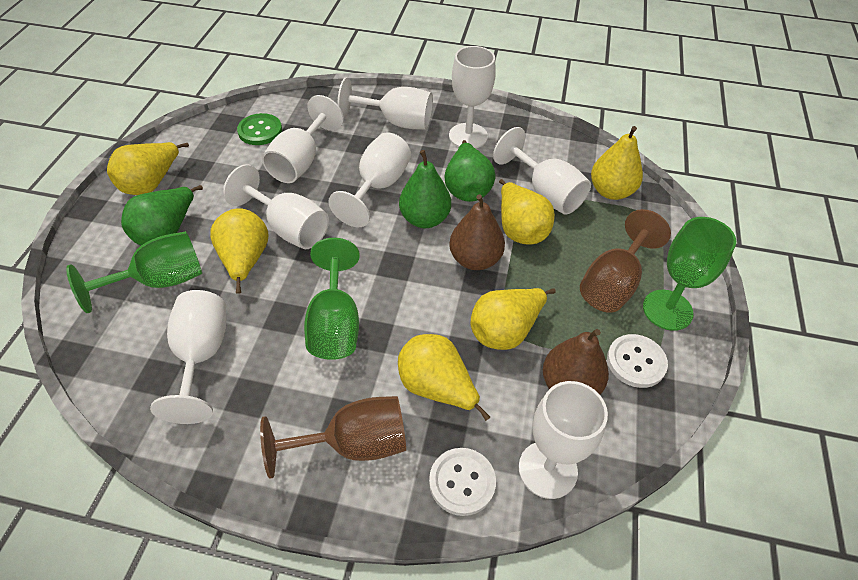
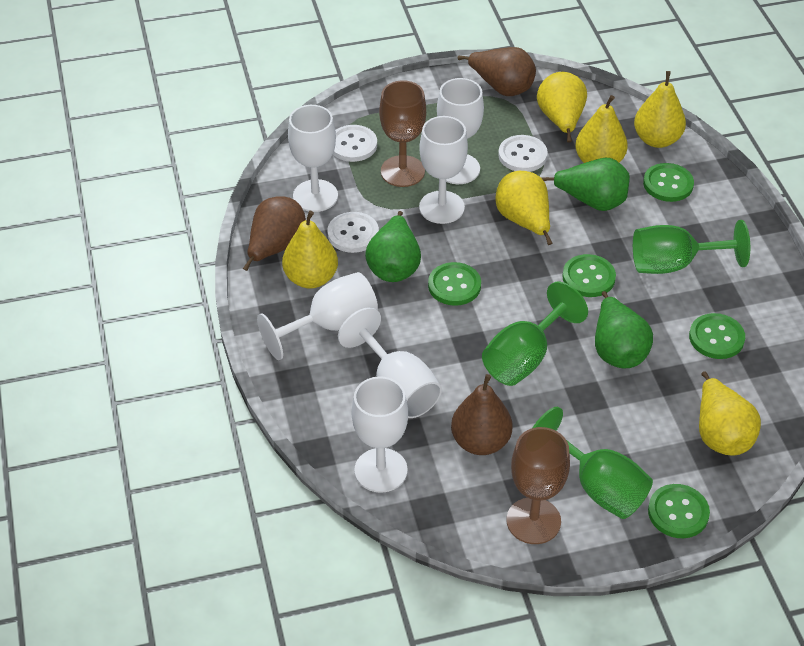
brown pear: [449,194,505,270] [543,329,609,395] = 2 -> [243,196,306,271] [451,374,513,455] [458,47,536,96] = 3
green button: [237,113,282,145] = 1 -> [428,262,481,306] [562,254,616,297] [643,163,694,202] [648,484,710,538] [689,313,745,359] = 5
white button: [429,448,496,516] [607,334,668,388] = 2 -> [328,212,379,253] [333,125,377,162] [498,135,548,172] = 3
white goblet: [150,290,226,424] [223,164,329,249] [262,95,344,183] [328,132,411,227] [338,78,433,130] [449,46,496,149] [493,127,591,215] [519,381,608,499] = 8 -> [257,272,378,360] [288,105,338,212] [338,307,442,418] [352,376,408,493] [419,116,468,224] [437,78,484,184] = 6

